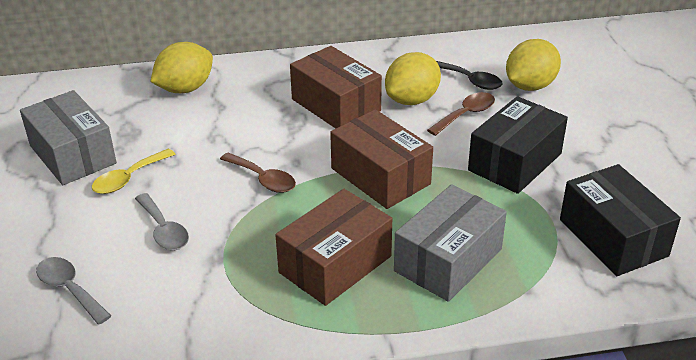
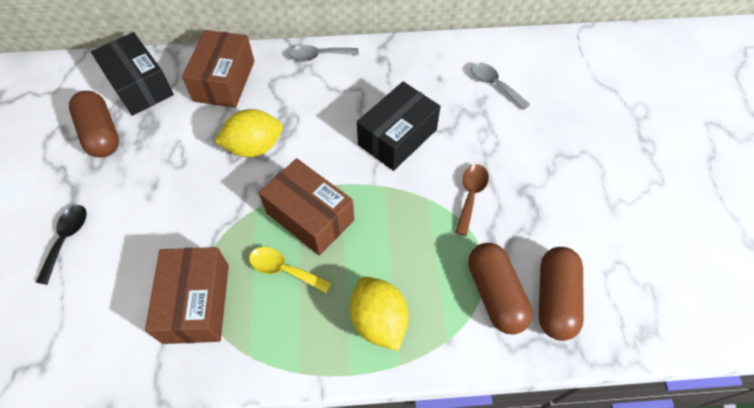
brown capsule: none = 0 -> [69,91,119,157] [468,243,533,335] [539,247,584,341] = 3
brown spoon: [220,153,296,193] [427,92,495,136] = 2 -> [455,164,489,236] = 1
grey box: [20,90,117,185] [394,184,507,302] = 2 -> none = 0
yellow lemon: [150,42,213,93] [385,52,441,105] [506,39,561,91] = 3 -> [215,109,283,157] [350,277,409,351] = 2

